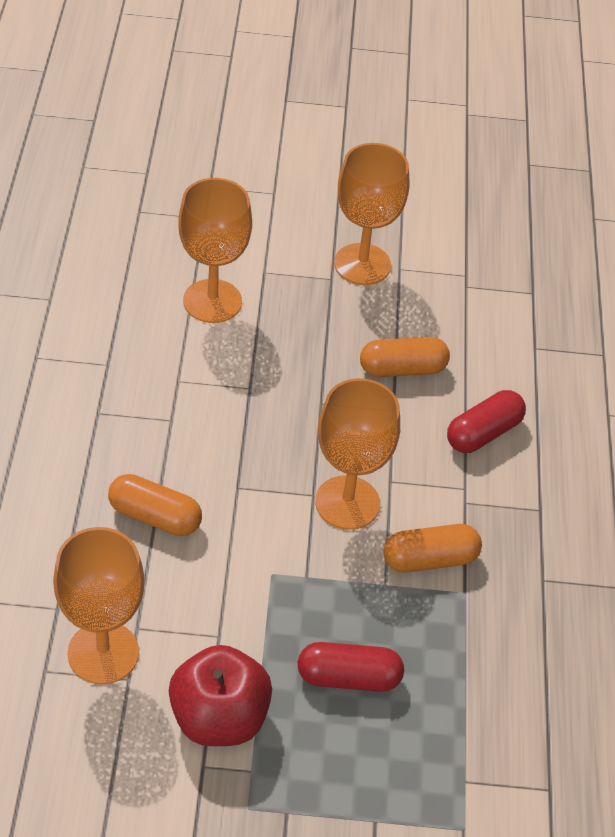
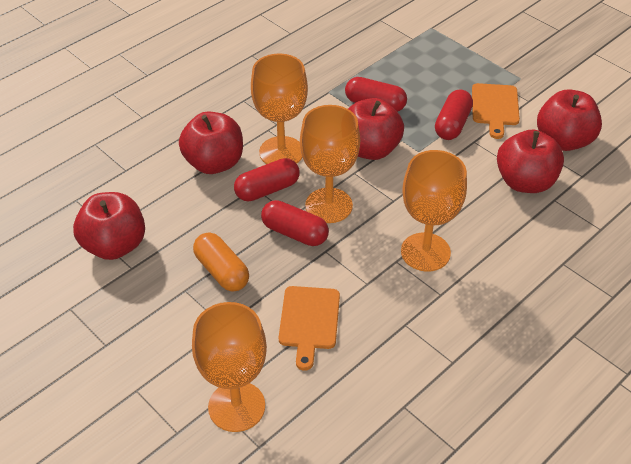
orange capsule: [108,474,202,536] [360,337,450,377] [383,524,482,573] = 3 -> [193,232,249,292] = 1
orange cutting board: none = 0 -> [279,286,340,371] [472,83,520,139] = 2
red apple: [169,645,272,746] = 1 -> [73,192,145,260] [179,111,243,174] [348,98,404,160] [497,130,564,193] [537,89,602,151] = 5
red capsule: [298,642,404,692] [447,390,526,453] = 2 -> [234,158,300,201] [261,200,329,246] [345,77,407,112] [435,89,473,140] = 4

